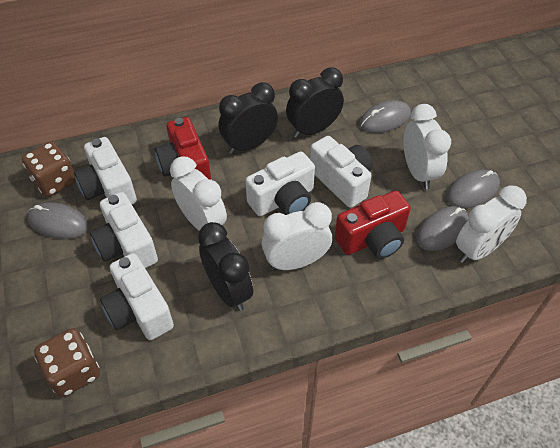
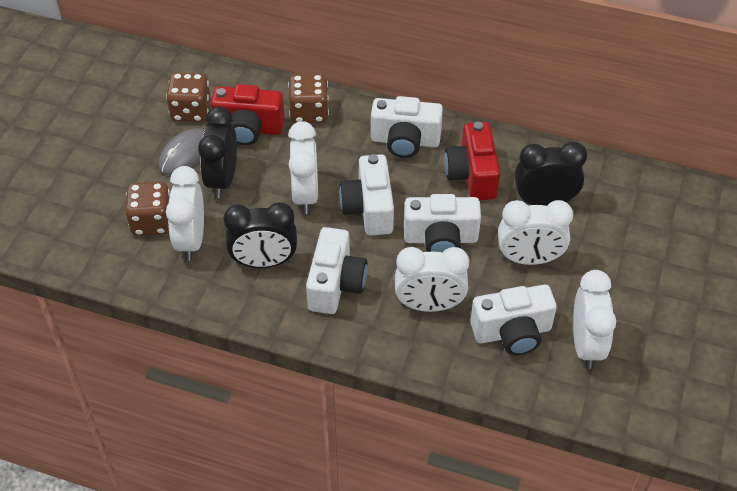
brown dice: [22,142,76,197] [34,328,100,397] = 2 -> [125,182,170,236] [166,72,211,122] [288,74,329,123] = 3
grey mouse: [27,202,89,239] [359,100,411,133] [416,206,469,251] [446,170,500,208] = 4 -> [158,128,205,175] = 1
white clock: [170,156,227,231] [262,202,332,270] [404,104,451,189] [456,185,527,263] = 4 -> [166,166,204,261] [288,121,318,214] [395,247,469,312] [498,200,573,265] [573,270,616,369] = 5

